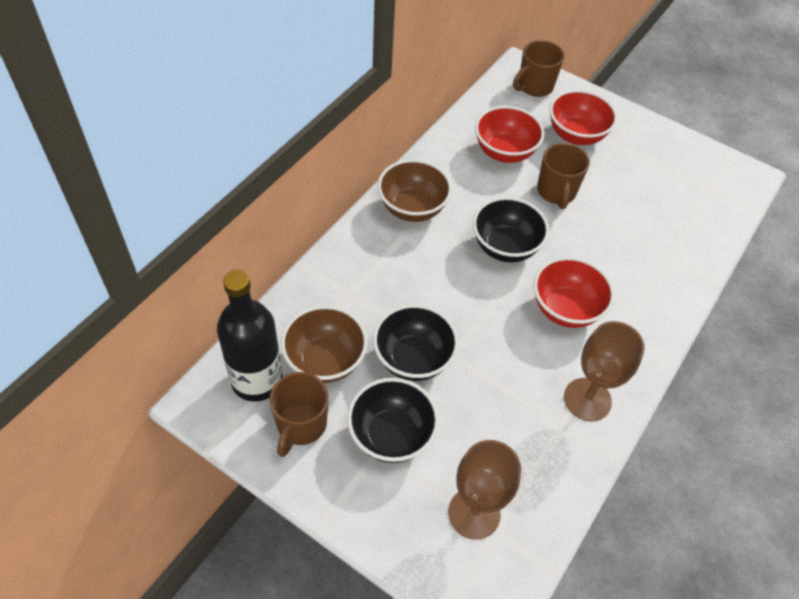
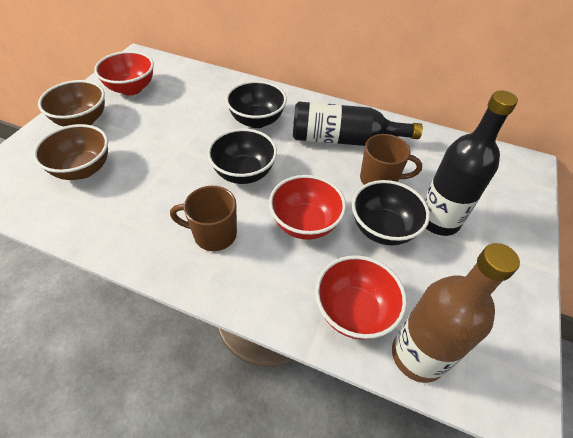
black bottle: [217,270,283,402] = 1 -> [293,102,423,146] [424,90,518,236] = 2
brown bottle: none = 0 -> [392,243,520,383] = 1
brown goblet: [448,440,521,540] [564,321,645,421] = 2 -> none = 0
brown mug: [269,372,329,457] [513,40,564,97] [537,143,589,209] = 3 -> [170,186,237,251] [360,134,422,185] = 2

